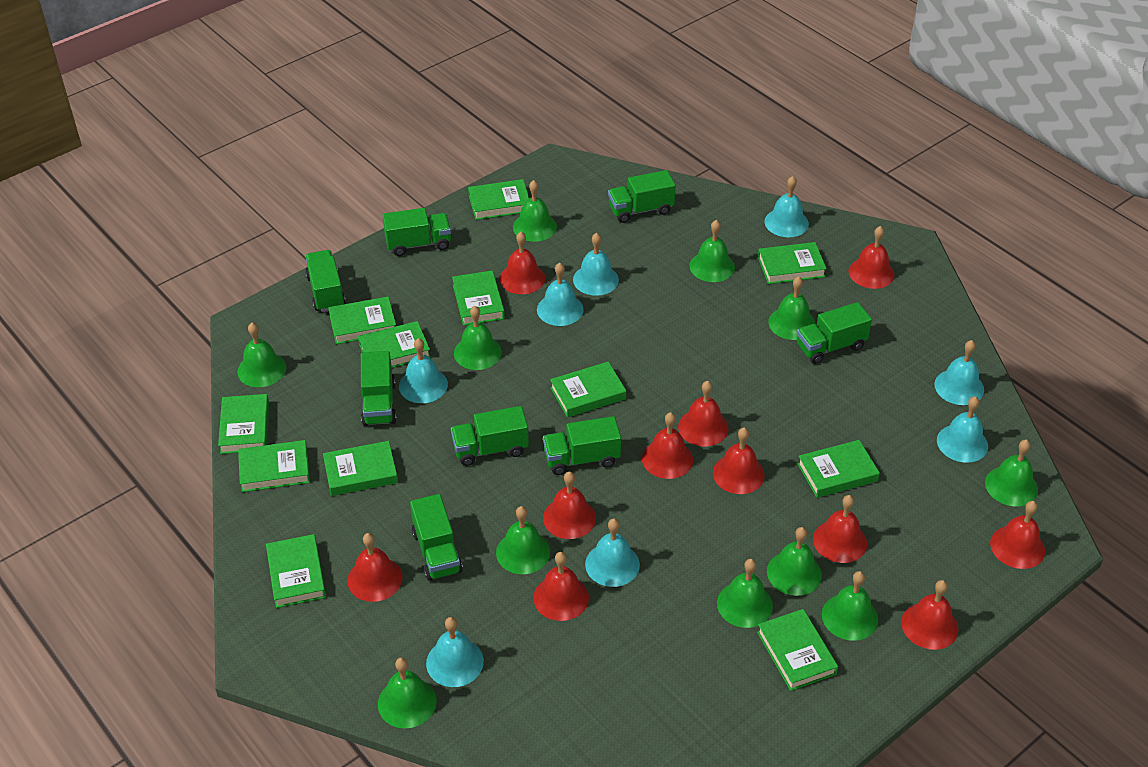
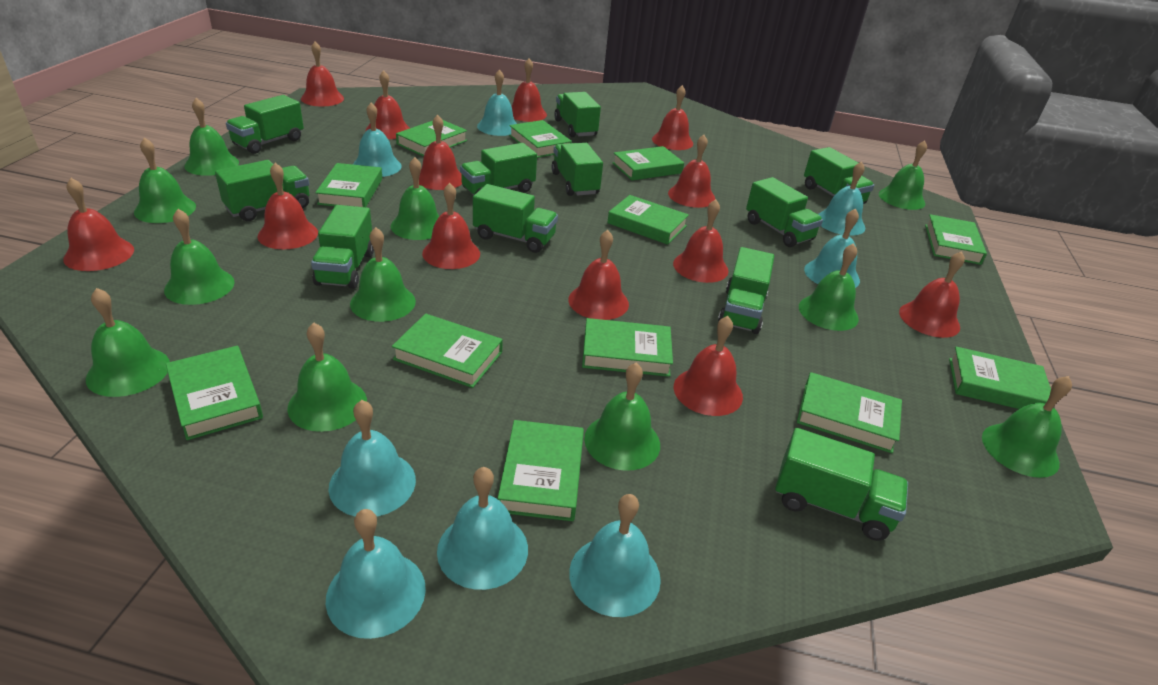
green truck: [305,250,346,312] [361,351,397,426] [382,208,451,256] [410,494,463,581] [451,406,529,466] [543,416,621,475] [608,170,676,223] [797,302,872,364] = 8 -> [215,160,309,221] [226,95,304,154] [311,205,374,289] [460,143,537,196] [473,184,558,253] [551,143,603,196] [554,92,601,137] [718,247,774,334] [746,177,823,247] [775,428,908,541] [804,147,874,204] = 11
red bell: [347,533,403,602] [500,232,545,294] [533,552,589,621] [543,472,596,539] [642,412,693,479] [678,381,729,447] [713,428,765,494] [813,495,867,563] [849,226,895,289] [901,580,959,650] [990,501,1045,569] = 11 -> [63,178,134,271] [257,163,318,249] [301,41,344,106] [366,70,410,139] [419,115,462,190] [422,183,480,269] [511,58,547,122] [568,230,629,320] [652,85,693,150] [668,135,715,208] [673,199,729,283] [674,316,743,416] [899,251,965,338] = 13

